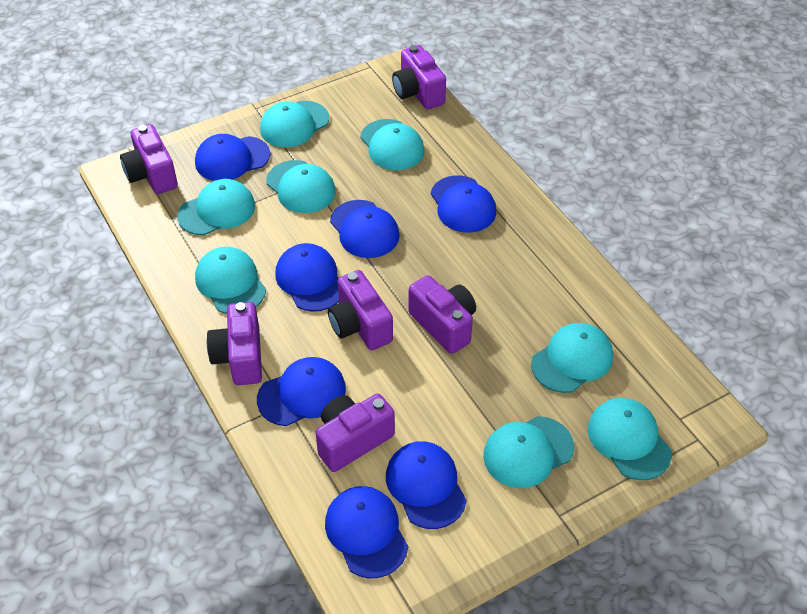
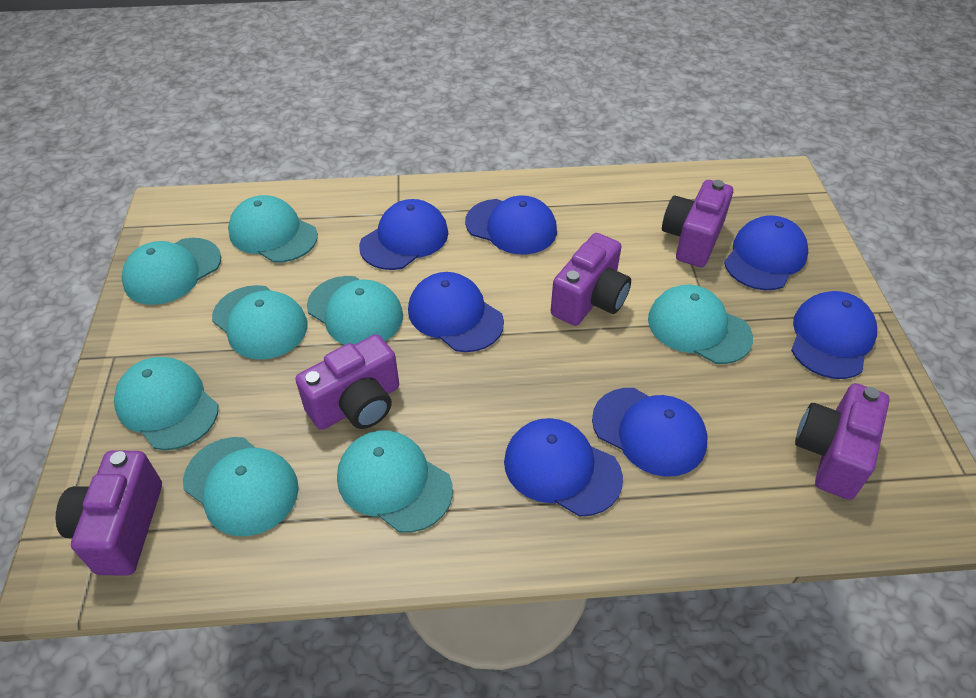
purple camera: [120,124,178,194] [207,302,262,385] [316,393,395,472] [328,270,393,350] [392,45,446,109] [409,275,476,354] = 6 -> [56,450,162,576] [295,334,399,430] [551,233,631,326] [662,180,733,267] [795,383,890,500] = 5

